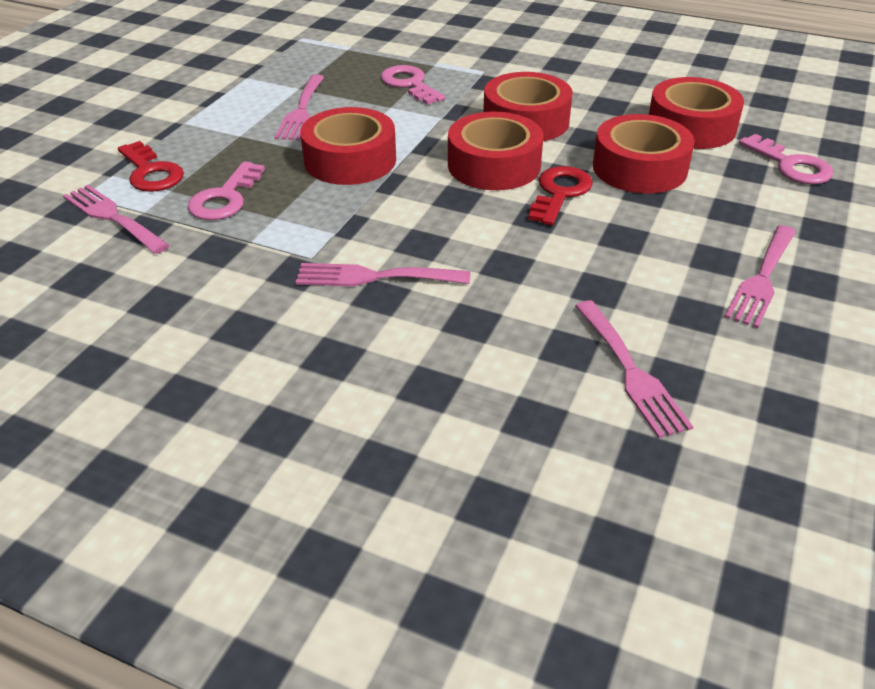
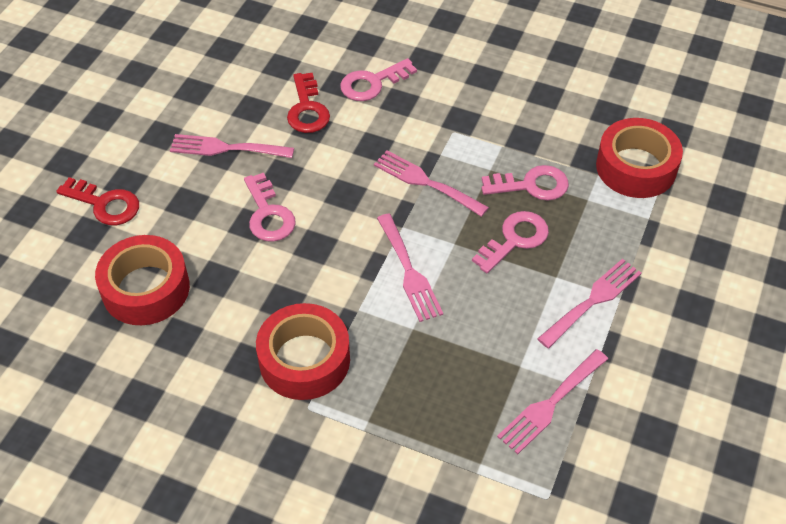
pink key: [188,161,265,220] [381,65,445,105] [739,134,833,184] = 3 -> [244,173,296,242] [340,58,417,101] [472,211,549,274] [481,165,569,201] = 4
red tape: [300,107,396,185] [448,112,543,190] [483,72,573,141] [593,114,694,194] [649,77,744,149] = 5 -> [95,235,190,325] [256,303,350,400] [596,118,683,198] = 3

